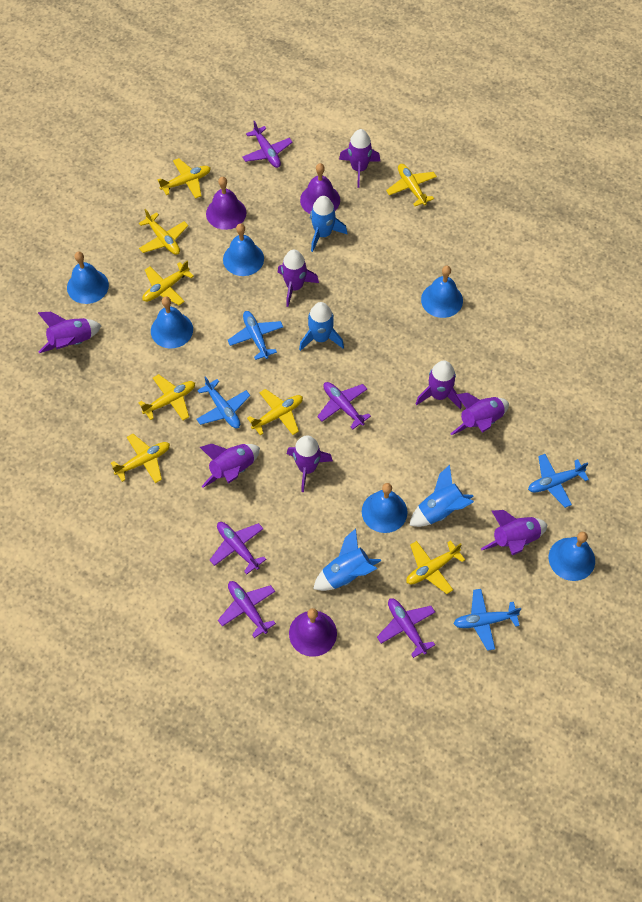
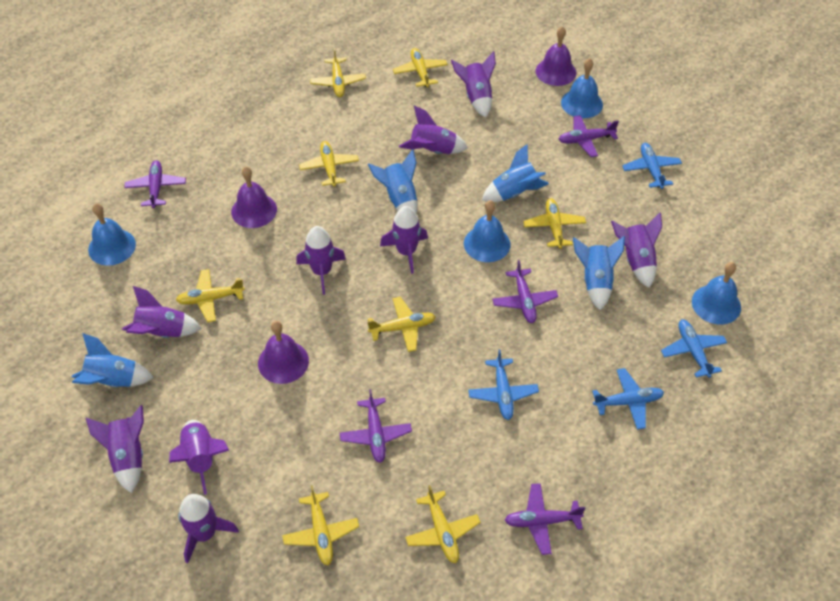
blue bell: [67,252,109,304] [151,296,193,348] [223,224,264,276] [362,483,407,533] [421,266,463,318] [549,532,595,581] = 6 -> [88,203,136,265] [464,200,510,262] [561,58,603,118] [692,262,741,325] = 4
purple rocket: [38,312,102,353] [200,444,260,488] [278,250,319,307] [287,435,333,492] [339,129,380,188] [416,360,462,409] [450,393,509,435] [481,510,547,555] = 8 -> [86,405,144,493] [122,286,202,338] [169,420,229,495] [178,494,239,564] [296,226,346,295] [380,206,428,274] [399,105,468,154] [451,51,496,118] [611,212,662,288] = 9

